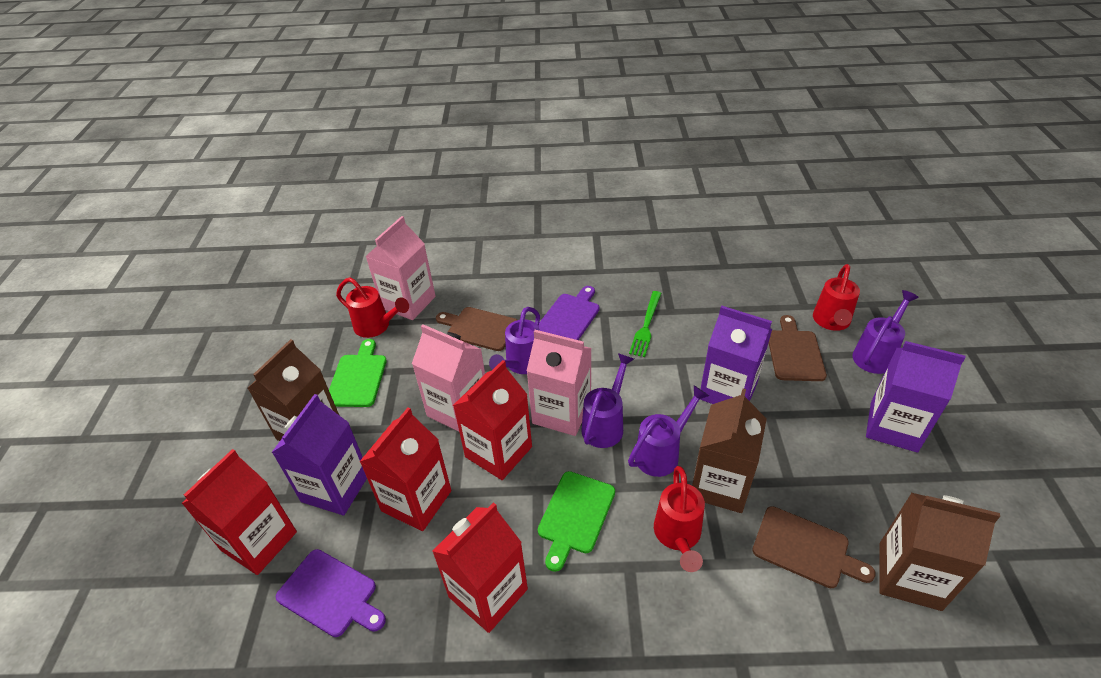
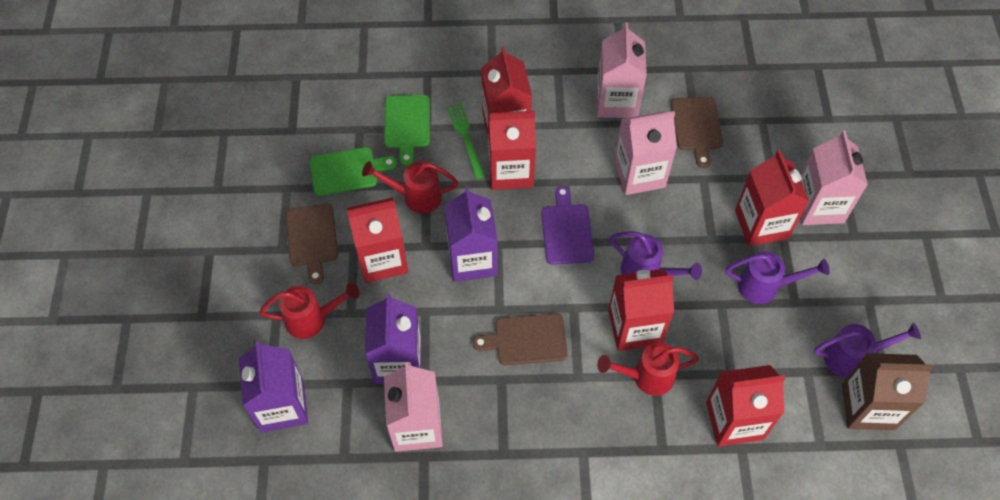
brown carton: [247,339,340,441] [692,389,767,513] [879,493,1000,611] = 3 -> [842,353,934,430] = 1
pink carton: [365,216,436,320] [412,324,485,432] [527,330,592,436] = 3 -> [384,362,443,452] [596,23,647,118] [614,111,677,195] [800,130,868,225] = 4
purple cutting board: [276,549,386,637] [538,286,600,340] = 2 -> [541,186,594,265] = 1
purple watering can: [489,307,540,374] [581,353,634,448] [628,386,709,477] [852,290,919,374] = 4 -> [610,231,702,280] [725,251,830,304] [814,323,921,377] = 3
red carton: [182,449,297,575] [359,407,451,531] [432,502,528,633] [453,360,532,480] = 4 -> [347,198,408,283] [481,47,532,135] [488,111,536,190] [608,269,674,351] [706,365,786,447] [735,150,809,246] = 6

